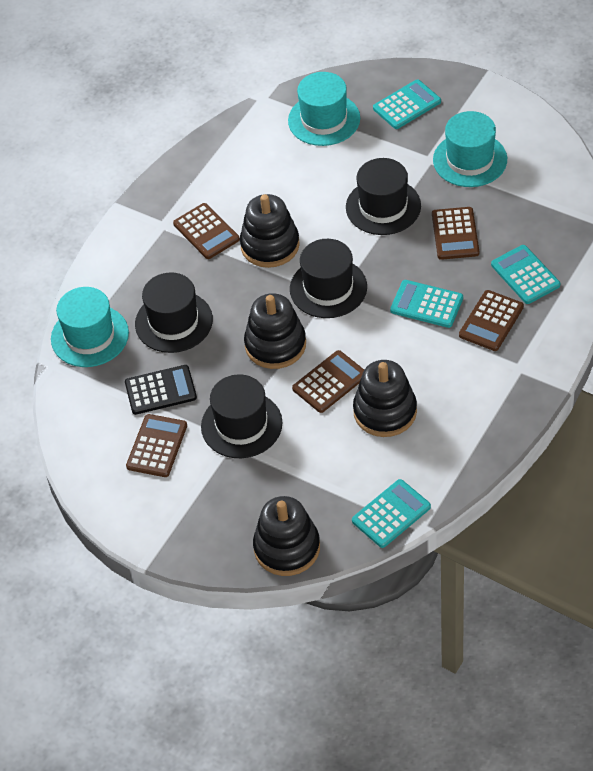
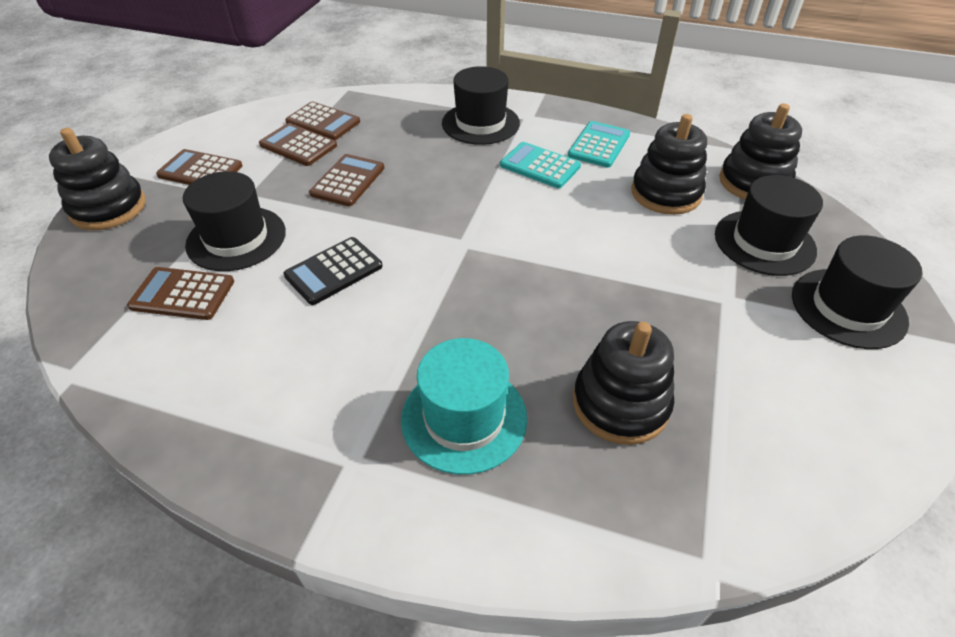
turquoise calculator: [352,479,431,548] [373,79,441,129] [390,280,463,328] [491,245,560,304] = 4 -> [500,142,581,188] [568,121,630,168] = 2
turquoise hat: [51,287,129,367] [288,72,360,146] [433,111,507,187] = 3 -> [401,338,527,475] = 1

